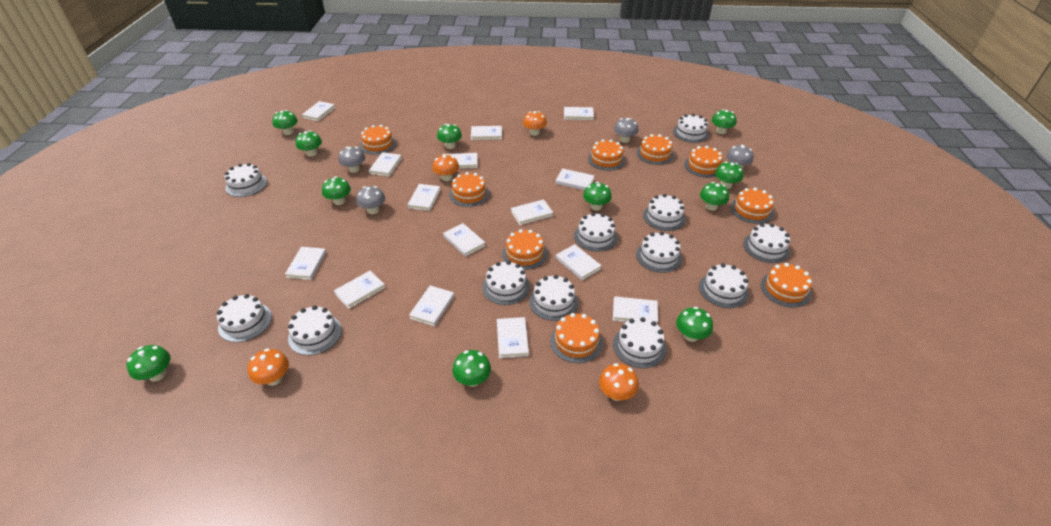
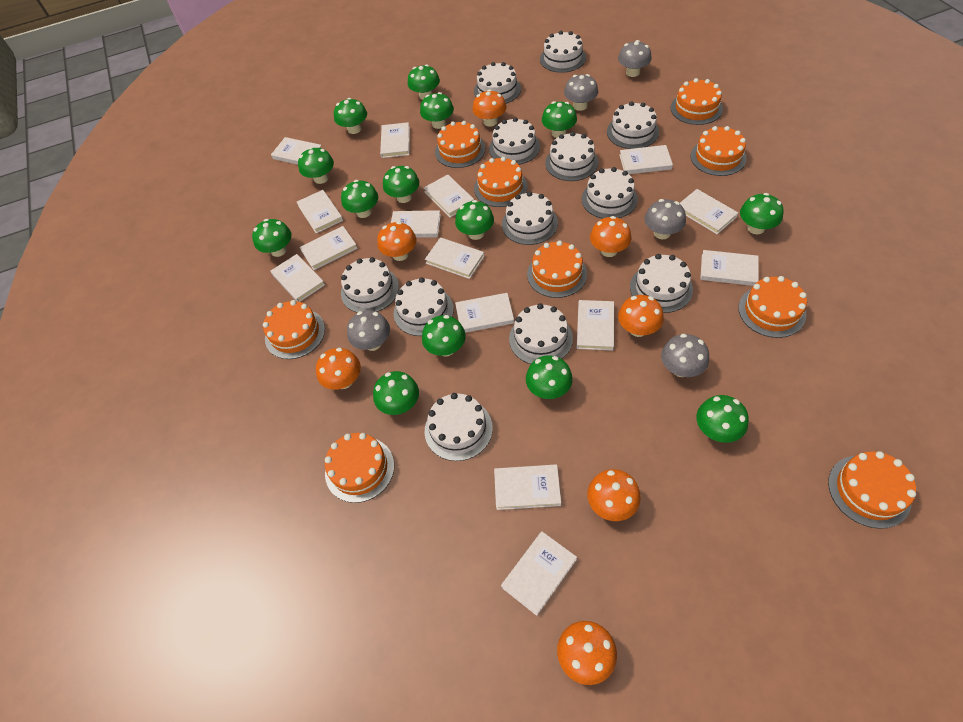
green mushroom: [126,345,170,381] [272,110,298,135] [296,130,322,157] [322,176,351,205] [437,124,462,149] [453,350,491,387] [583,182,612,211] [676,307,713,342] [700,182,729,211] [712,109,736,134] [715,162,743,189] = 11 -> [252,219,292,257] [298,147,334,184] [334,98,367,134] [341,180,378,218] [373,371,419,415] [383,166,419,203] [408,64,440,100] [420,92,454,129] [422,315,466,357] [455,200,494,240] [526,355,573,399] [542,101,577,138] [697,395,749,443] [740,193,783,234] = 14
grey mushroom: [339,147,365,173] [356,186,385,214] [614,118,639,143] [726,145,754,169] = 4 -> [347,310,390,351] [564,74,598,111] [618,40,652,77] [645,199,686,239] [661,334,709,377] = 5
orange mushroom: [248,348,289,386] [432,154,459,181] [523,111,547,136] [599,363,639,401] = 4 -> [316,348,361,390] [377,221,417,261] [473,89,506,127] [557,621,617,685] [587,469,641,521] [590,216,631,257] [618,295,664,337] = 7

